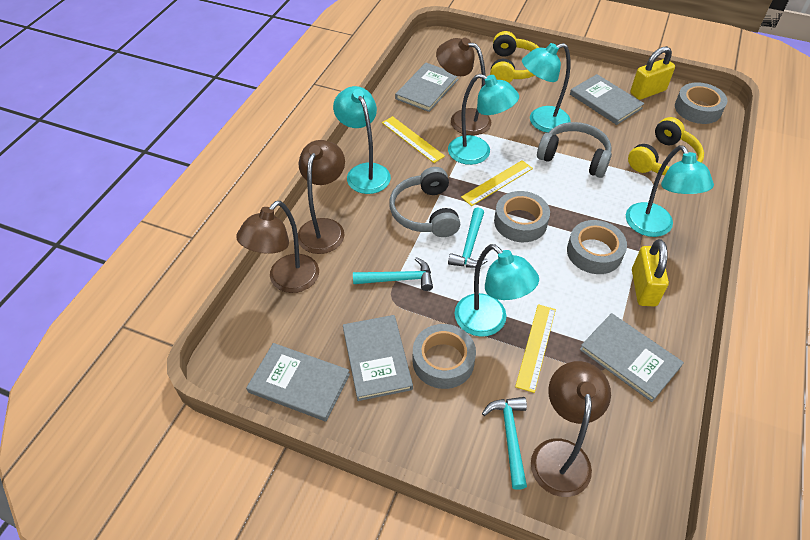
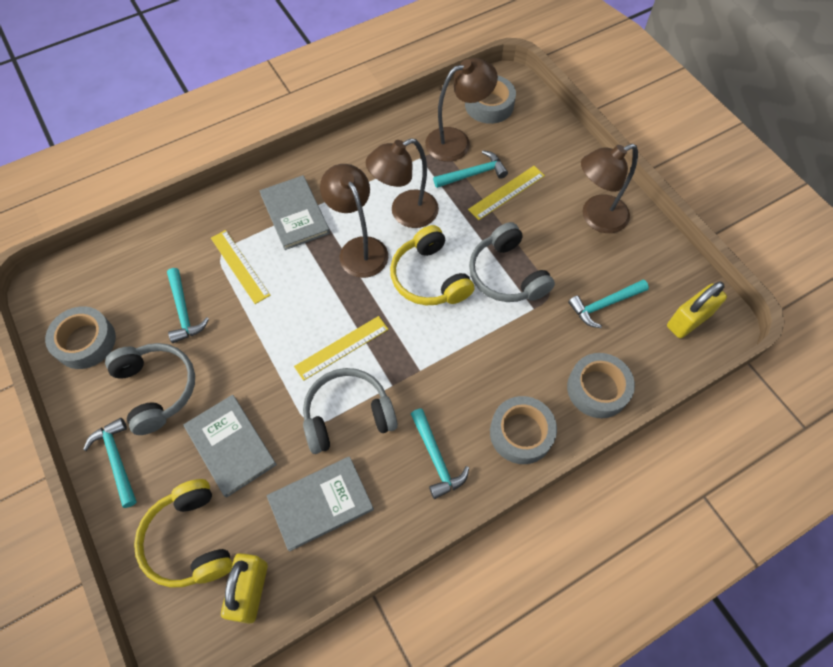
grey book: [246,343,350,421] [343,315,413,401] [395,63,459,112] [570,74,644,125] [579,313,684,402] = 5 -> [184,395,277,498] [259,175,330,250] [267,456,374,551] = 3
grey headphones: [389,167,460,237] [537,122,612,178] = 2 -> [105,343,195,435] [303,368,398,454] [469,222,555,302] = 3
turquoise hammer: [353,257,433,291] [448,207,488,268] [482,397,527,490] = 3 -> [83,418,137,508] [167,268,209,343] [411,408,469,499] [433,150,508,188] [568,279,649,328] = 5
turquoise lamp: [333,86,391,194] [448,74,519,165] [455,244,539,337] [522,43,571,133] [626,145,714,237] = 5 -> none = 0

